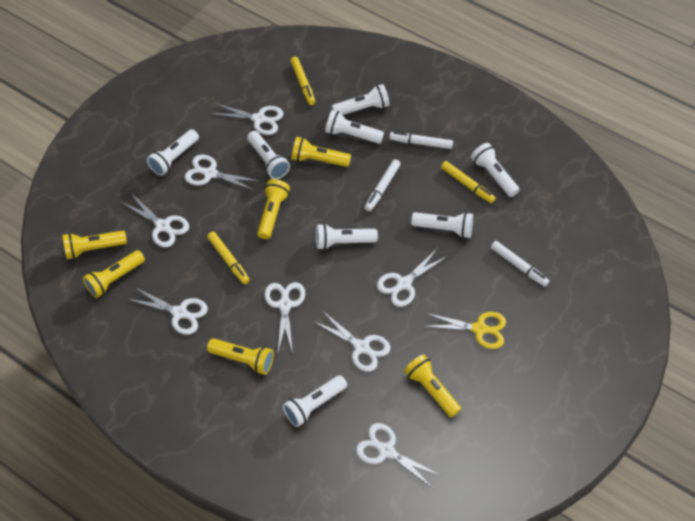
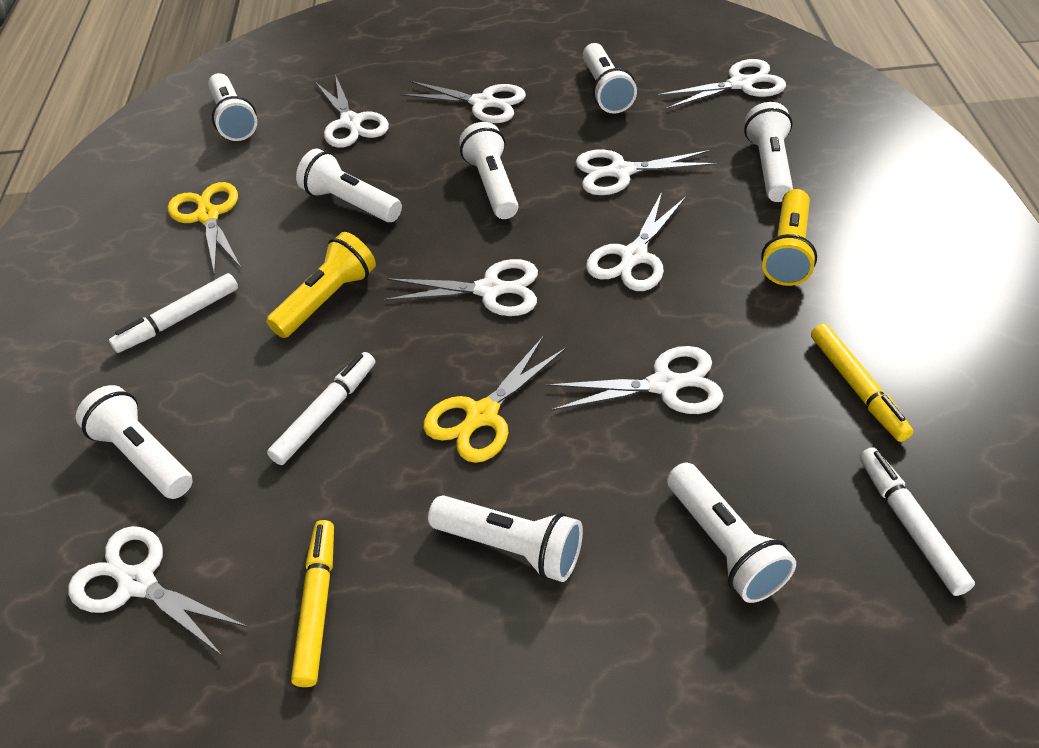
yellow flashlight: [63,231,127,259] [83,250,145,298] [207,338,274,375] [257,179,290,239] [292,137,351,167] [404,354,461,418] = 6 -> [266,232,376,338] [761,189,817,286] = 2
yellow marker: [207,232,250,284] [290,57,316,105] [441,161,496,203] = 3 -> [291,520,334,687] [811,324,913,442] = 2
yellow scissors: [423,312,506,349] = 1 -> [168,182,241,275] [423,337,566,463] = 2

